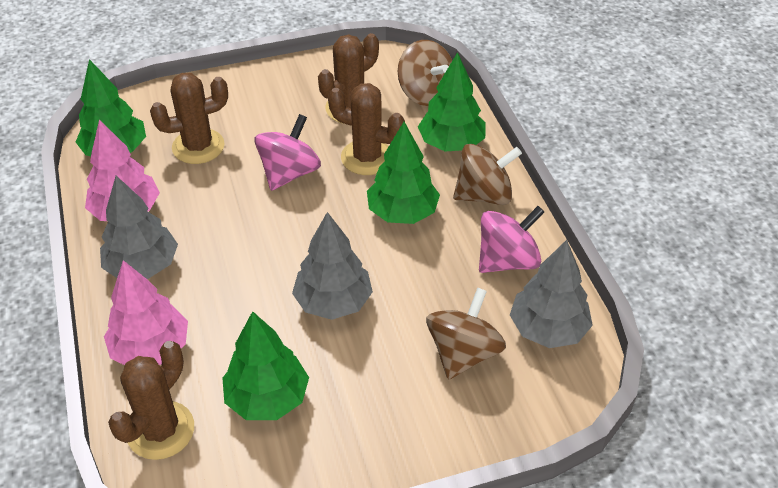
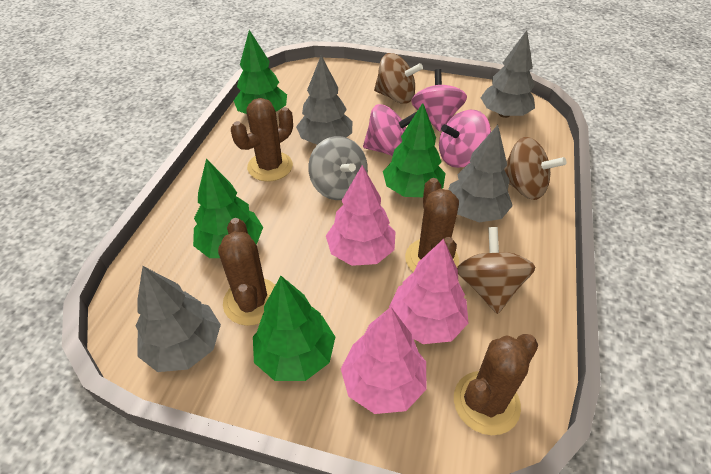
grey spinning top: none = 0 -> [308,136,368,200] = 1
grey tree: [100,176,178,279] [292,212,373,320] [510,240,593,348] = 3 -> [136,266,221,372] [296,56,352,145] [448,125,513,222] [481,30,535,118] = 4
pink spinning top: [254,114,321,191] [479,206,544,273] = 2 -> [363,104,416,156] [411,69,467,132] [439,110,491,168] = 3
pink tree: [85,120,160,221] [104,260,188,365] = 2 -> [326,165,396,266] [341,307,427,414] [389,239,468,344] = 3

